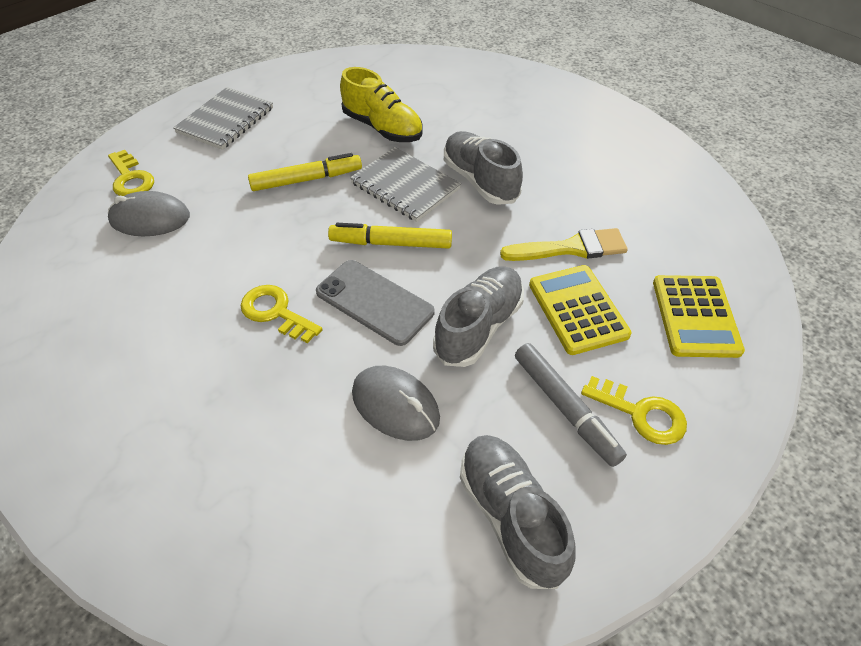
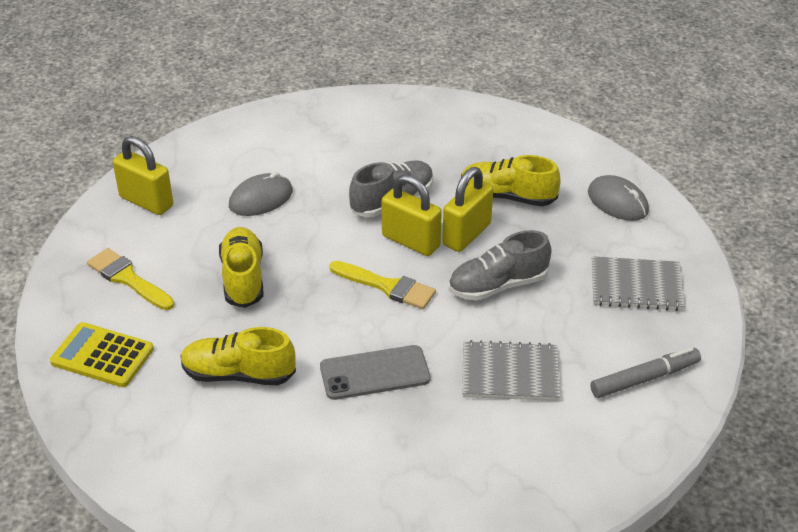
grey shoe: [433,266,524,367] [444,131,523,205] [460,435,575,589] = 3 -> [349,160,434,218] [449,230,551,301] = 2
yellow brush: [500,228,628,261] = 1 -> [87,248,174,310] [329,261,436,309] = 2
yellow calculator: [529,265,631,355] [653,275,745,358] = 2 -> [50,322,154,387] = 1
yellow key: [108,150,154,196] [241,285,323,343] [581,376,687,445] = 3 -> none = 0
yellow marker: [248,153,362,191] [328,223,452,249] = 2 -> none = 0
yellow padlock: none = 0 -> [113,136,173,215] [382,175,442,256] [442,167,493,252] = 3
yellow shoe: [340,67,423,142] = 1 -> [181,327,296,385] [219,227,263,308] [461,155,561,206] = 3

